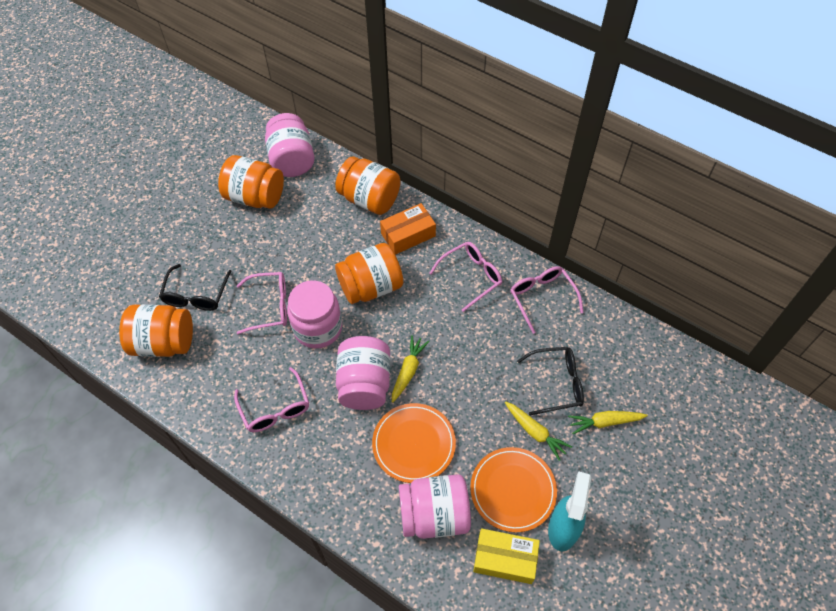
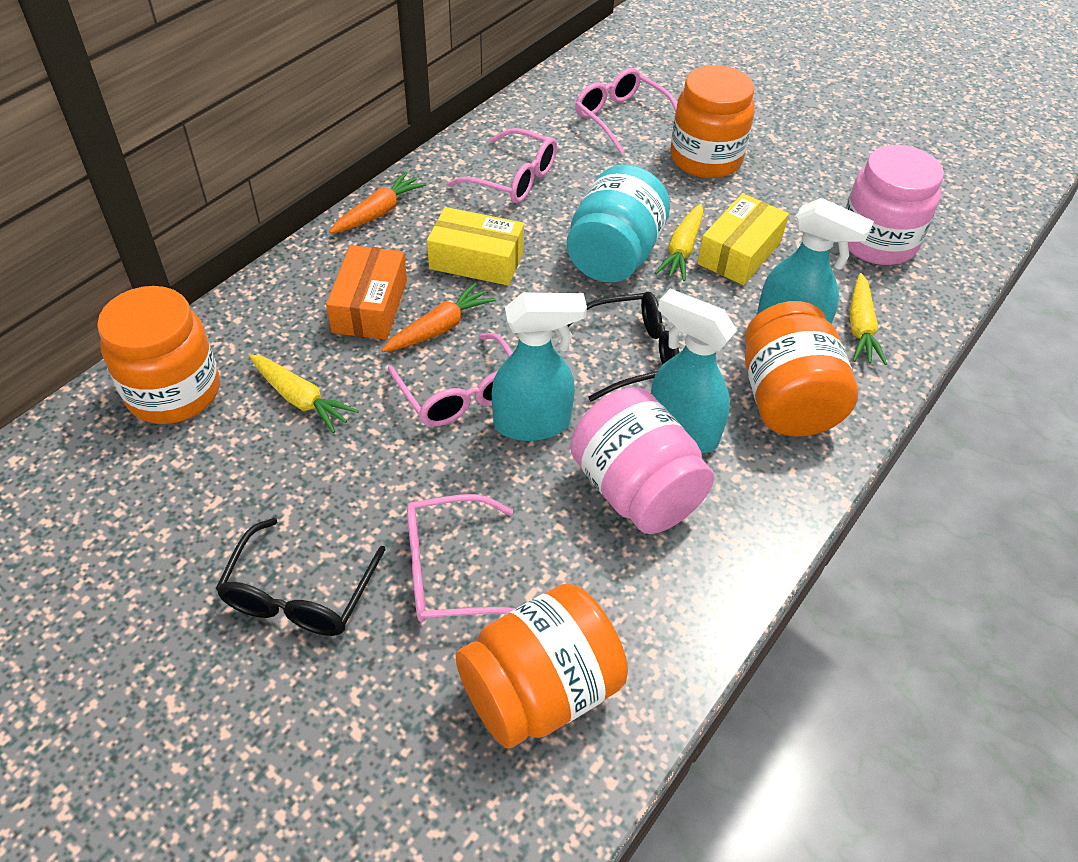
orange carrot: none = 0 -> [329,172,426,234] [382,283,496,352] = 2
orange plate: [372,403,456,483] [470,447,557,532] = 2 -> none = 0
pink jar: [265,113,315,177] [287,280,342,349] [336,336,390,410] [399,474,471,539] = 4 -> [570,387,714,534] [846,145,944,265] = 2
turquoise jar: none = 0 -> [567,164,670,283] = 1
turquoise spray bottle: [548,471,591,551] = 1 -> [492,292,587,441] [651,289,737,453] [756,198,874,324] = 3
yellow box: [473,528,540,584] = 1 -> [427,207,524,286] [697,194,789,285] = 2

